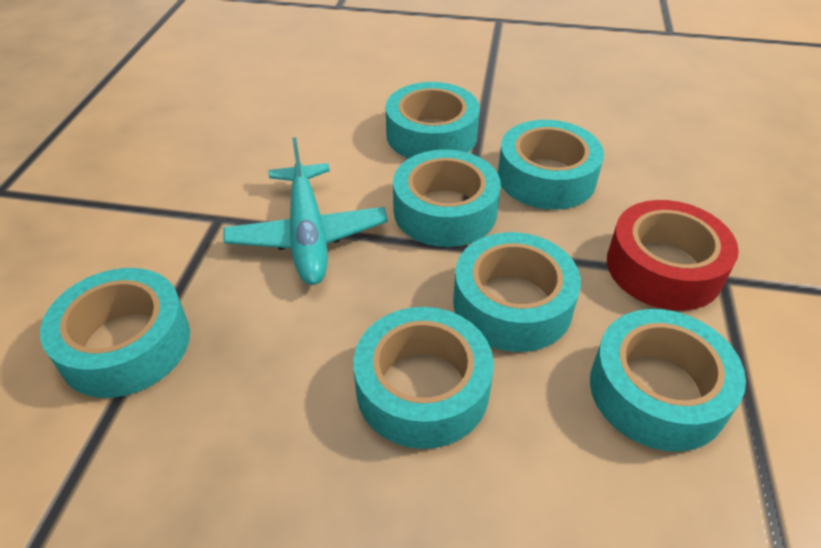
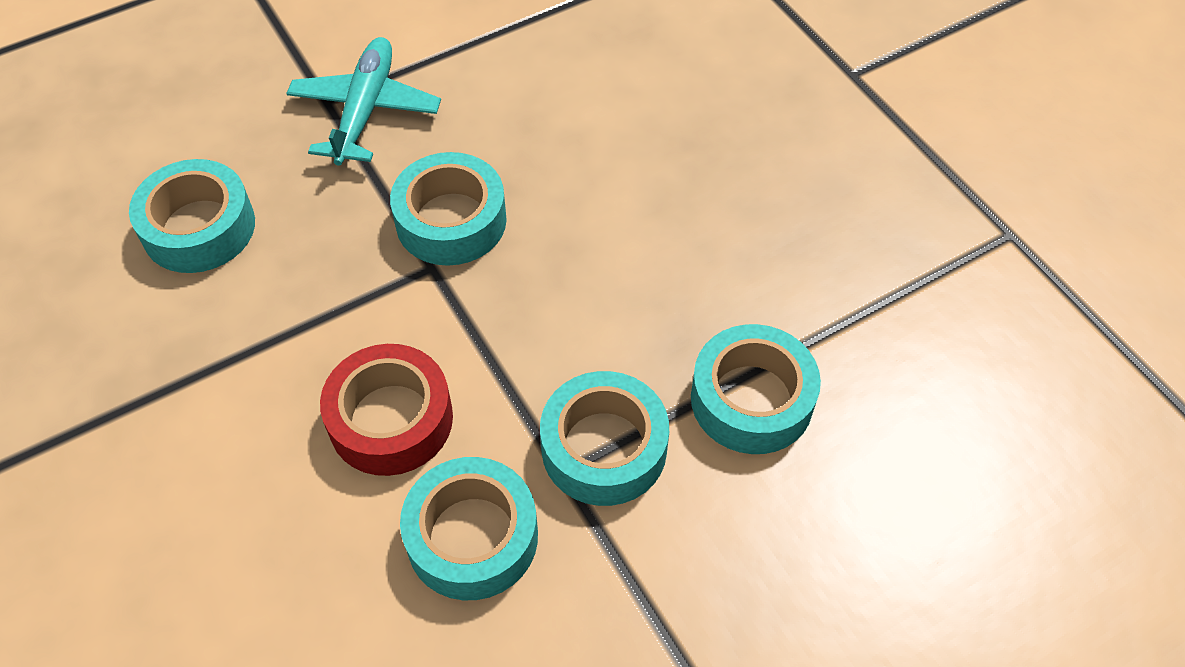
turquoise tape: [40,268,190,398] [353,307,494,449] [386,82,480,159] [393,149,501,247] [453,232,581,352] [498,120,604,210] [590,309,746,451] = 7 -> [129,159,255,273] [390,152,507,266] [400,457,538,600] [540,371,669,506] [691,324,821,454] = 5

